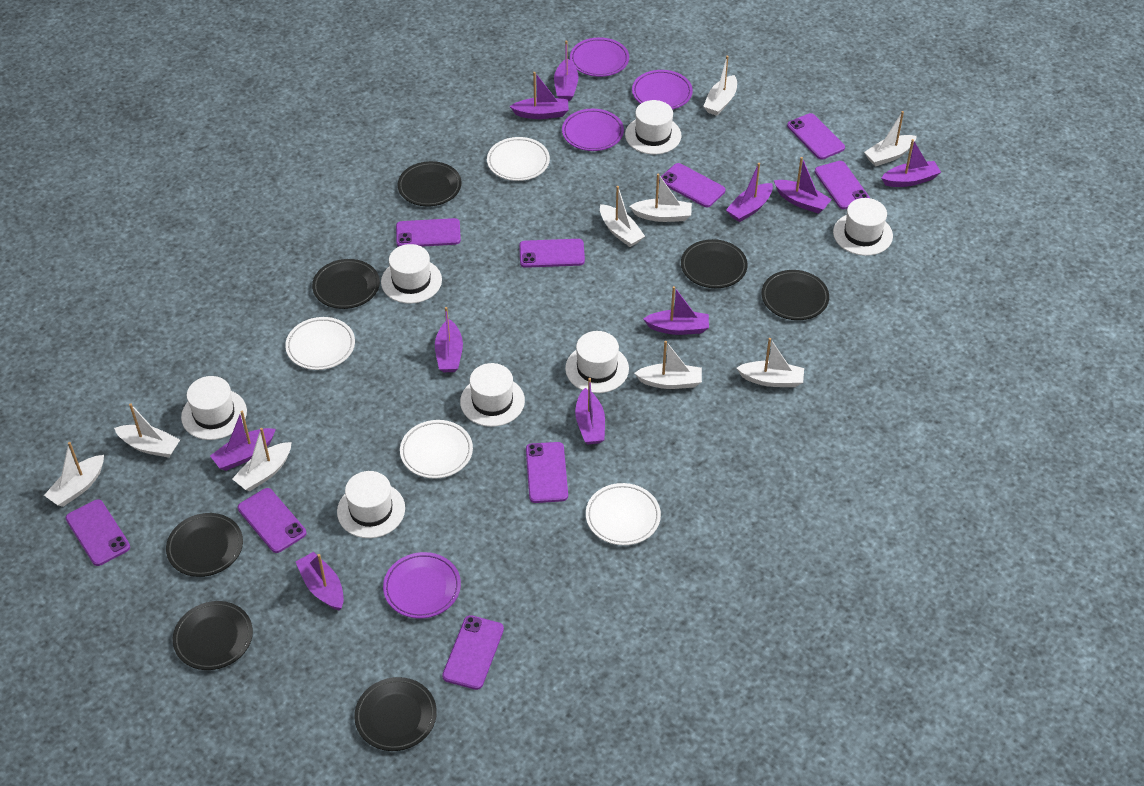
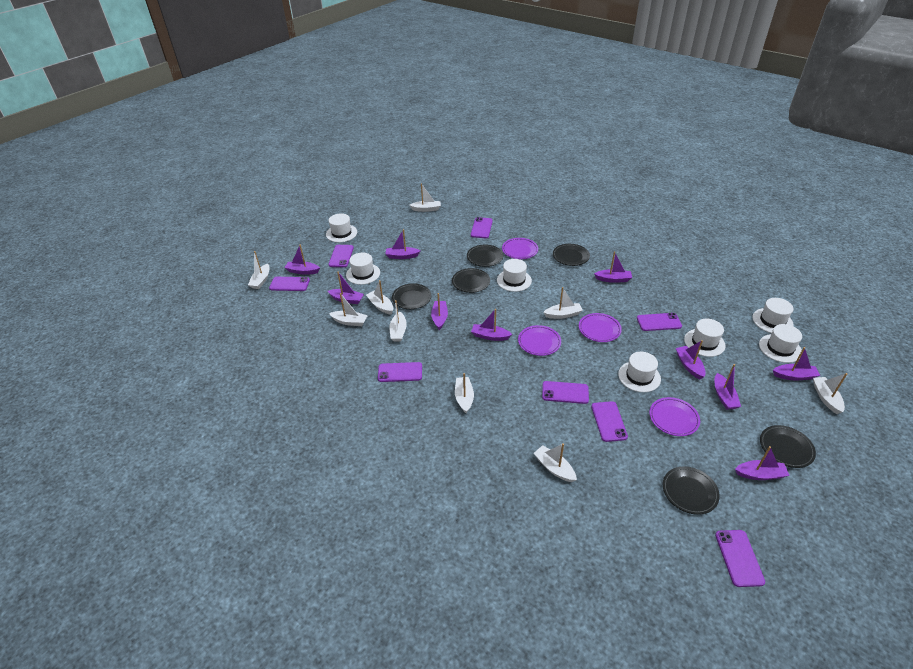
black plate: [166,513,243,577] [173,601,253,670] [312,259,380,309] [354,677,437,751] [398,161,461,206] [681,239,748,288] [761,270,829,320] = 7 -> [392,283,431,309] [452,268,490,293] [467,245,503,267] [553,244,590,266] [663,466,720,515] [760,425,816,468] = 6
purple phone: [66,499,130,566] [238,488,306,553] [396,218,461,247] [442,615,504,690] [519,239,585,268] [526,442,568,503] [661,163,725,207] [787,113,845,160] [815,161,870,209] = 9 -> [269,277,310,291] [328,245,354,267] [378,362,422,382] [471,217,493,238] [542,381,589,404] [591,401,628,442] [637,313,682,331] [715,530,765,587] = 8
white plate: [285,317,355,370] [400,420,473,479] [487,137,550,181] [586,483,661,545] = 4 -> none = 0

